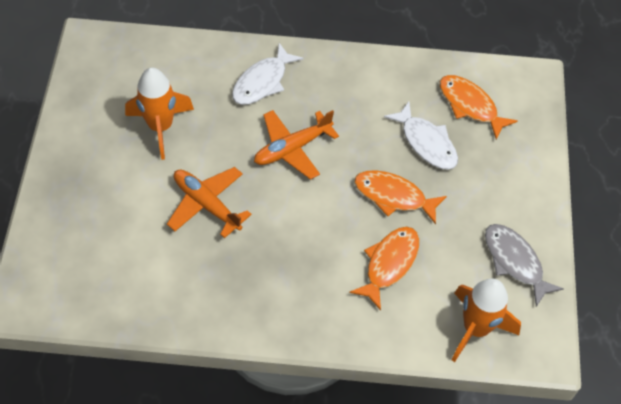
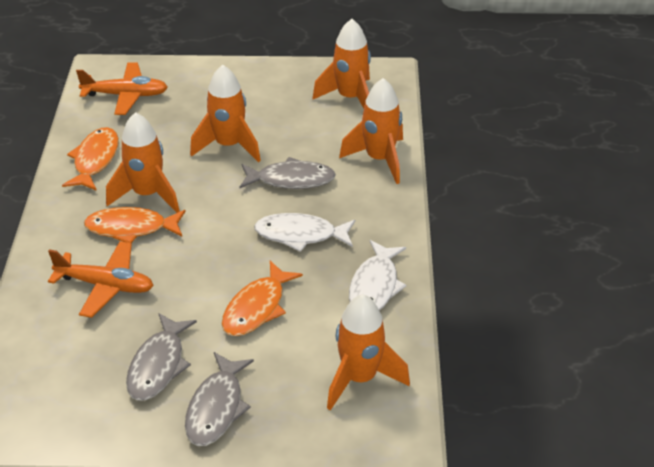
grey fish: [485,224,564,307] = 1 -> [126,313,197,401] [185,352,254,446] [240,157,336,189] = 3
orange rocket: [125,67,194,160] [452,279,521,362] = 2 -> [106,112,180,213] [190,65,261,163] [313,19,371,108] [327,294,410,411] [339,78,403,184] = 5

